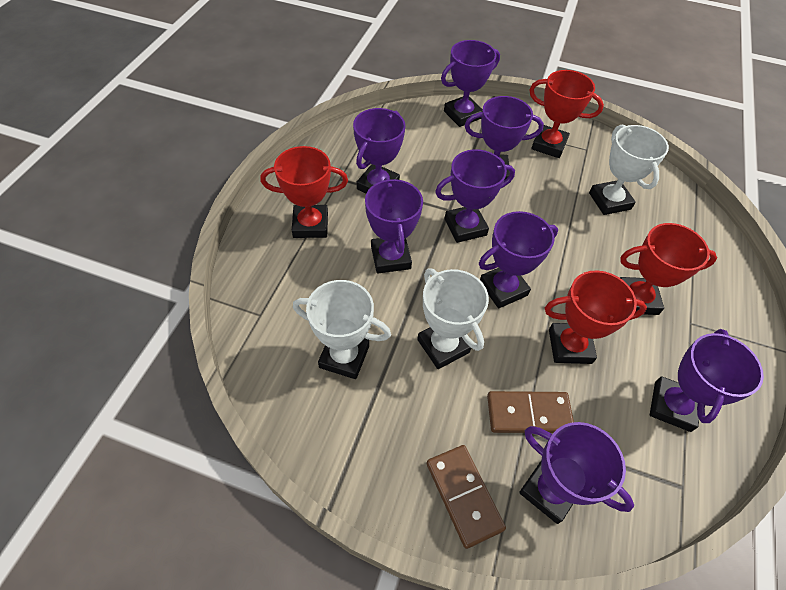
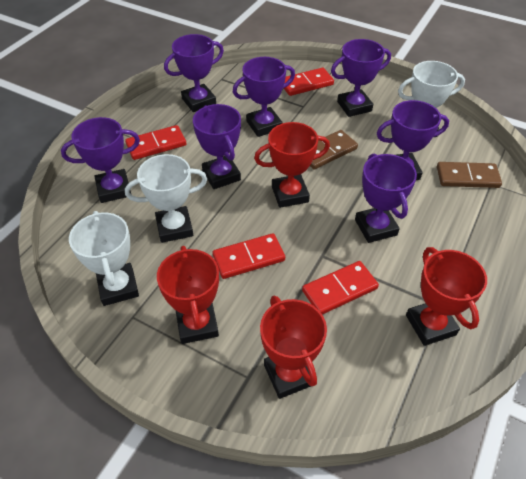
purple trophy: [353,108,405,193] [365,177,423,273] [435,149,515,243] [441,40,500,127] [465,96,544,180] [479,211,558,308] [519,422,634,524] [650,329,764,432] = 8 -> [61,117,140,203] [164,34,224,112] [193,104,241,189] [233,57,295,137] [331,39,391,117] [355,154,417,243] [377,100,449,180] = 7
red domino: none = 0 -> [125,125,186,160] [213,233,285,279] [284,68,334,96] [302,261,379,315] = 4

